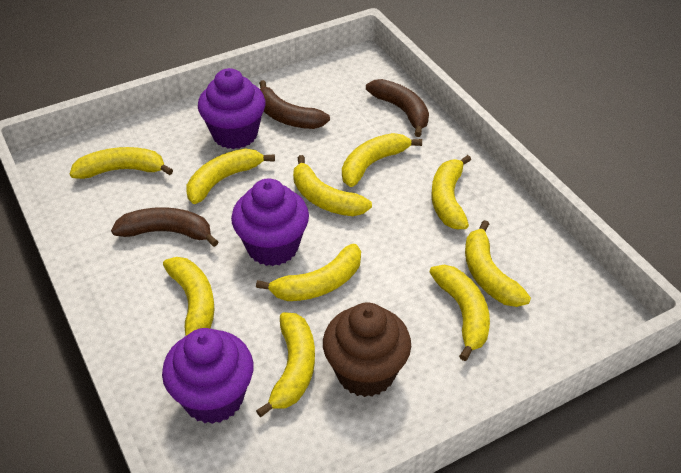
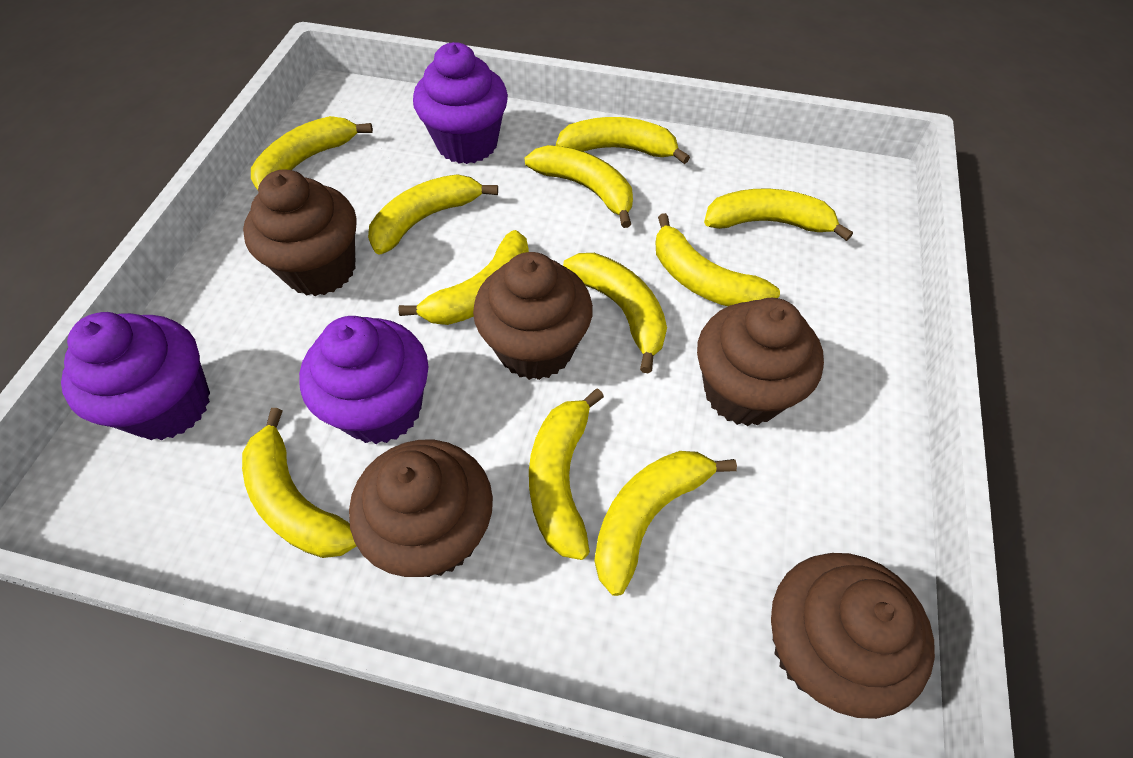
brown banana: [111,207,218,247] [259,80,330,129] [366,79,429,137] = 3 -> none = 0
brown cupcake: [323,303,411,397] = 1 -> [243,169,356,296] [349,440,493,577] [473,252,593,380] [697,298,824,426] [771,553,935,719] = 5
yellow banana: [70,147,173,179] [163,257,214,336] [187,148,275,204] [256,244,361,301] [256,312,315,417] [293,155,372,216] [342,133,422,187] [429,265,490,361] [431,155,471,229] [465,220,531,307] = 10 -> [242,408,356,558] [251,116,373,190] [368,174,498,254] [398,230,529,325] [525,145,633,228] [529,388,604,560] [556,117,690,164] [563,253,667,373] [594,451,737,596] [655,213,780,306] [704,188,853,241] = 11

